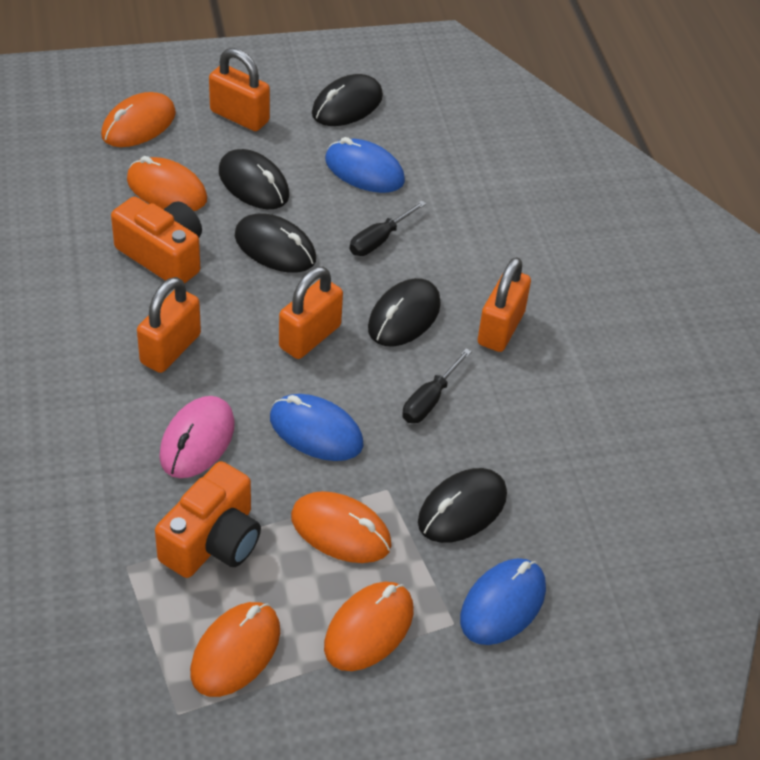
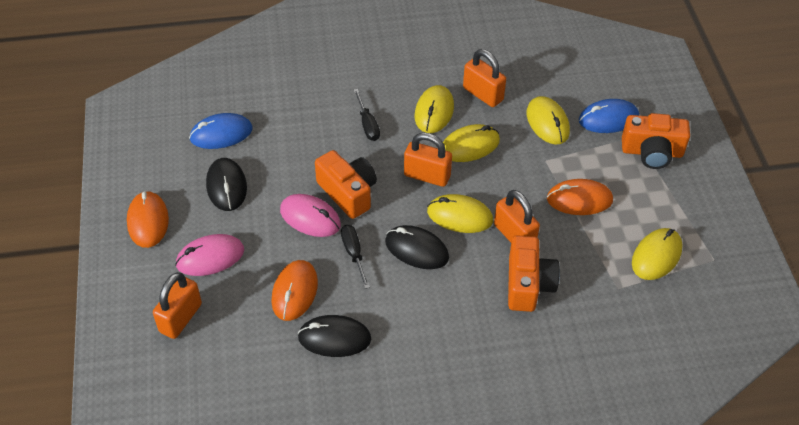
black mouse: [219,149,289,209] [235,214,316,273] [312,74,383,126] [368,278,441,347] [418,468,507,543] = 5 -> [206,158,247,211] [298,315,371,357] [385,225,449,269] = 3
blue mouse: [270,394,363,461] [325,137,405,193] [460,558,546,645] = 3 -> [189,113,253,149] [579,99,639,133] = 2
orange camera: [111,197,202,284] [155,461,261,578] = 2 -> [315,150,377,219] [508,235,560,312] [622,113,690,169] = 3
orange mouse: [101,92,176,147] [127,156,207,211] [190,602,280,697] [291,491,392,563] [324,582,414,671] = 5 -> [127,191,169,248] [271,260,318,321] [547,179,613,215] = 3
pink mouse: [159,396,235,478] = 1 -> [175,234,244,276] [280,194,341,237] = 2
yellow mouse: none = 0 -> [415,85,454,133] [427,194,493,233] [443,124,500,162] [527,96,570,145] [632,228,683,280] = 5

